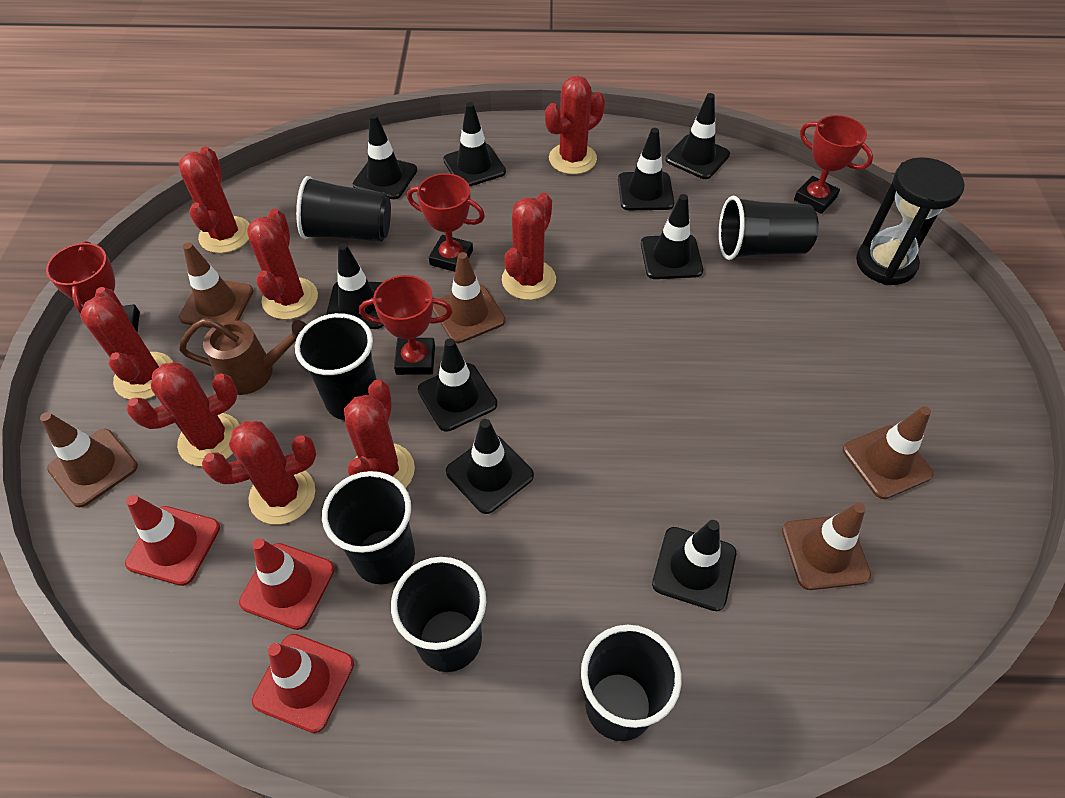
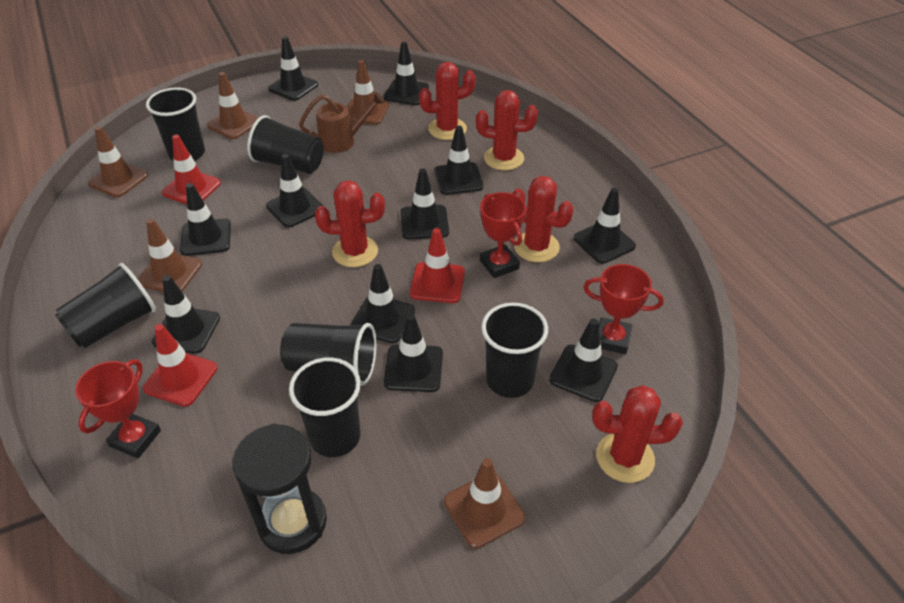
black traffic cone: [326,243,384,329] [352,114,417,199] [418,338,497,432] [443,102,506,186] [446,419,534,514] [618,128,674,210] [641,194,703,279] [652,520,736,611] [665,93,730,179] = 9 -> [152,275,220,354] [180,183,231,256] [266,154,323,228] [268,36,318,101] [350,264,415,343] [383,42,429,105] [384,314,443,392] [400,168,449,240] [434,126,484,195] [549,319,618,402] [573,188,636,264] = 11
red cactus: [80,287,173,399] [126,362,240,466] [179,147,250,253] [202,421,316,524] [247,209,318,320] [344,380,415,488] [502,193,556,300] [545,75,605,174] = 8 -> [315,180,385,267] [419,62,476,140] [476,90,538,170] [512,176,573,262] [592,385,683,483] = 5
red trophy: [46,241,140,332] [359,275,453,375] [407,173,485,272] [794,115,873,214] = 4 -> [75,359,161,458] [480,192,526,278] [583,264,664,354] = 3

